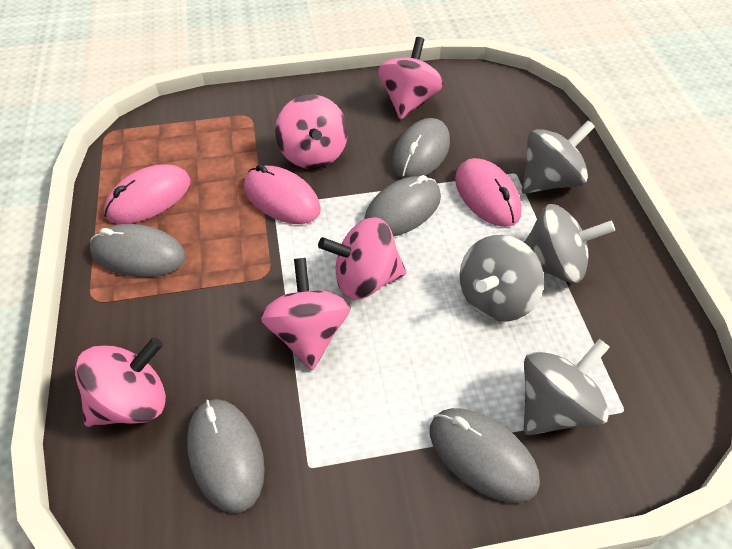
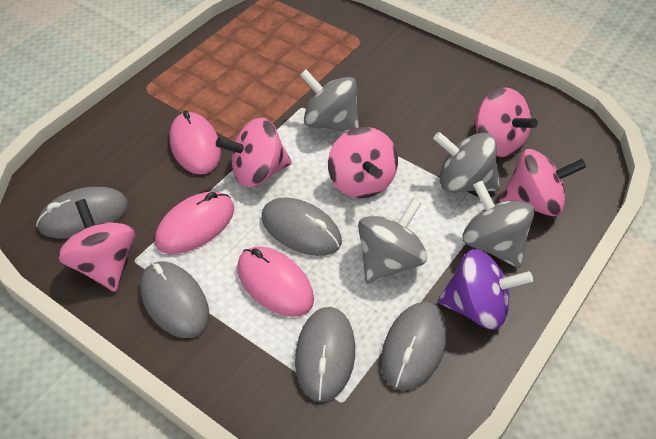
purple spinning top: none = 0 -> [438,249,533,330] = 1

